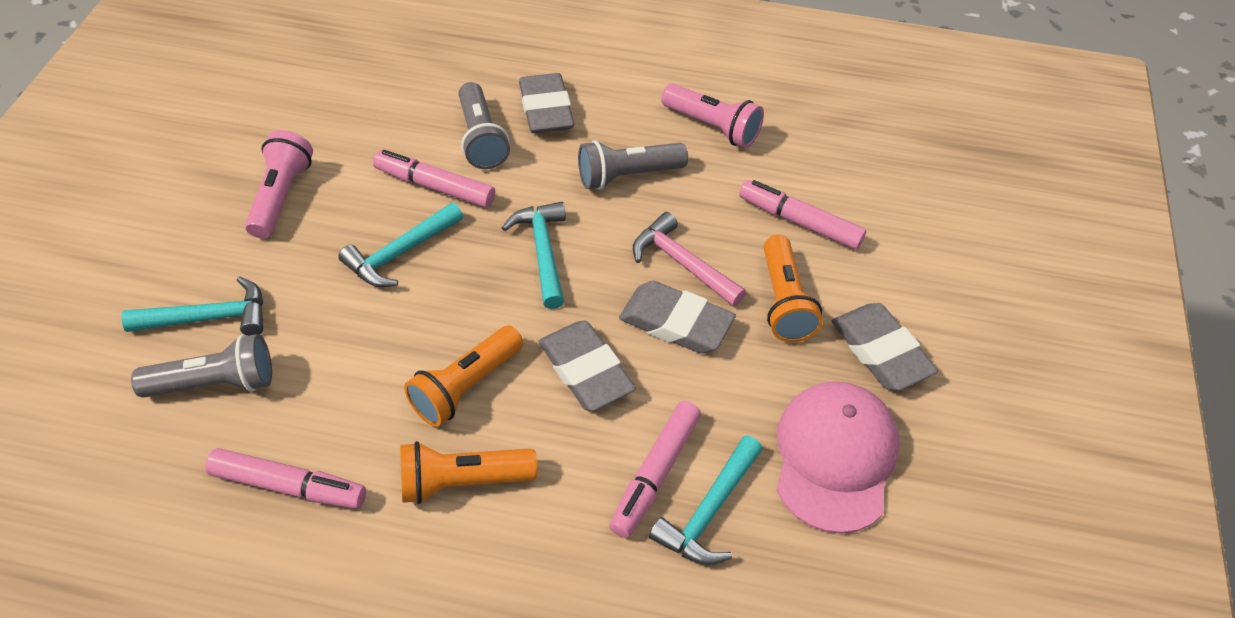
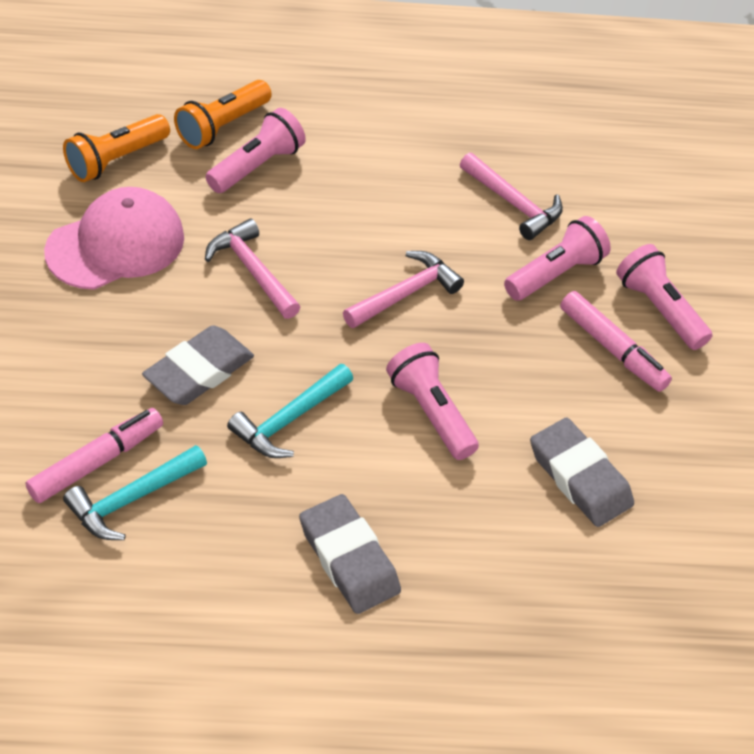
grey eraser: [519,73,574,133] [538,321,636,411] [619,281,736,354] [832,303,938,391] = 4 -> [142,325,254,405] [299,494,401,614] [530,418,634,527] = 3
grey flashlight: [131,334,272,398] [459,82,510,169] [578,140,688,190] = 3 -> none = 0
orange flashlight: [400,441,537,504] [404,326,523,427] [764,235,823,342] = 3 -> [63,114,170,182] [174,80,272,149] = 2
pink flashlight: [245,130,313,239] [661,84,764,148] = 2 -> [206,108,306,193] [386,343,479,460] [504,216,611,301] [616,244,712,350] = 4
pink hammer: [633,212,746,307] = 1 -> [205,218,300,319] [343,251,464,328] [460,153,563,240] = 3
pink marker: [205,448,366,509] [373,150,495,208] [609,401,701,538] [739,180,866,250] = 4 -> [26,408,163,503] [560,291,672,392] = 2
turquoise hammer: [121,276,263,336] [338,202,463,287] [502,202,566,309] [649,436,763,565] = 4 -> [63,445,207,540] [227,364,353,458] = 2

